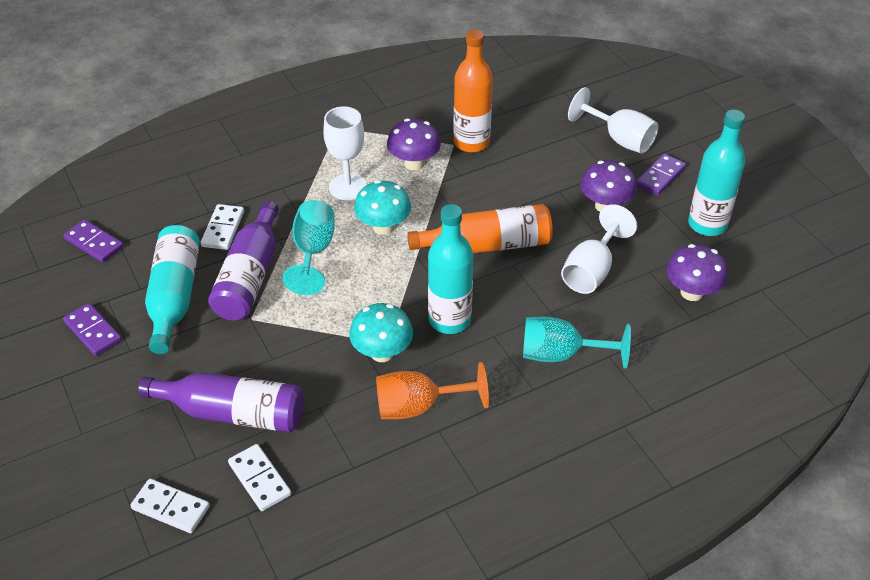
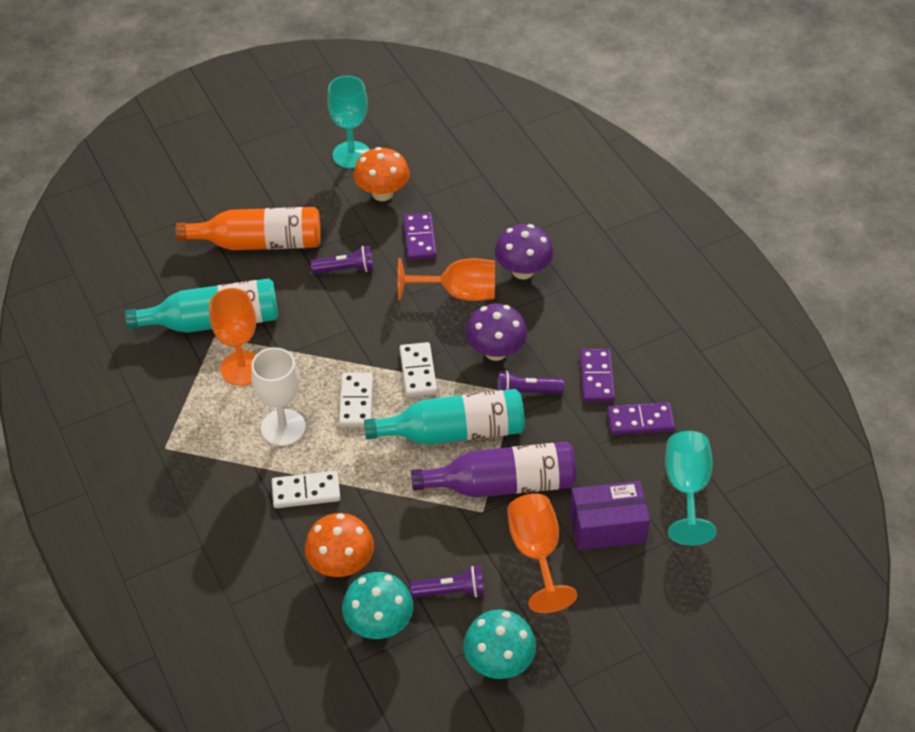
orange bottle: [407,204,553,254] [453,30,493,153] = 2 -> [176,207,321,250] = 1
orange goblet: [376,362,489,419] = 1 -> [209,288,257,386] [398,258,495,301] [507,493,577,613] = 3
orange mushroom: none = 0 -> [305,513,374,577] [353,147,410,201] = 2
purple bottle: [138,372,304,432] [208,201,279,320] = 2 -> [411,442,576,497] = 1
purple box: none = 0 -> [569,481,650,550] = 1
purple flashlight: none = 0 -> [310,246,374,274] [410,566,484,598] [497,370,564,394] = 3
purple mushroom: [387,118,441,170] [581,160,637,212] [666,244,728,301] = 3 -> [466,303,527,361] [495,224,554,279] = 2
turquoise bottle: [145,225,200,354] [428,204,474,334] [688,110,745,236] = 3 -> [125,278,278,333] [364,389,525,445] = 2
white goblet: [323,106,367,200] [561,204,637,294] [568,87,659,154] = 3 -> [251,347,306,446] = 1

